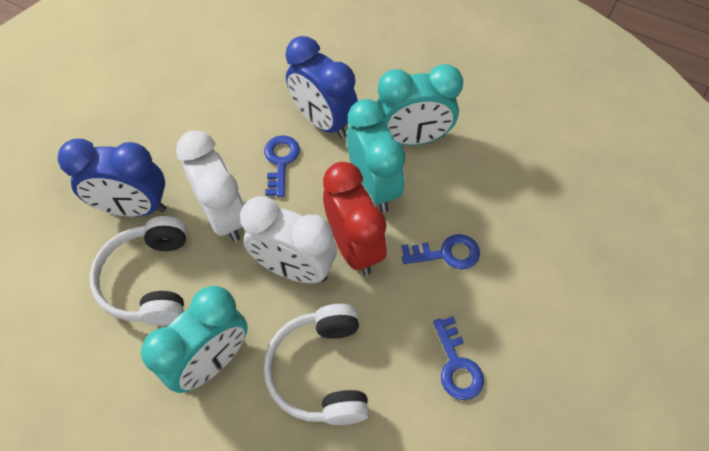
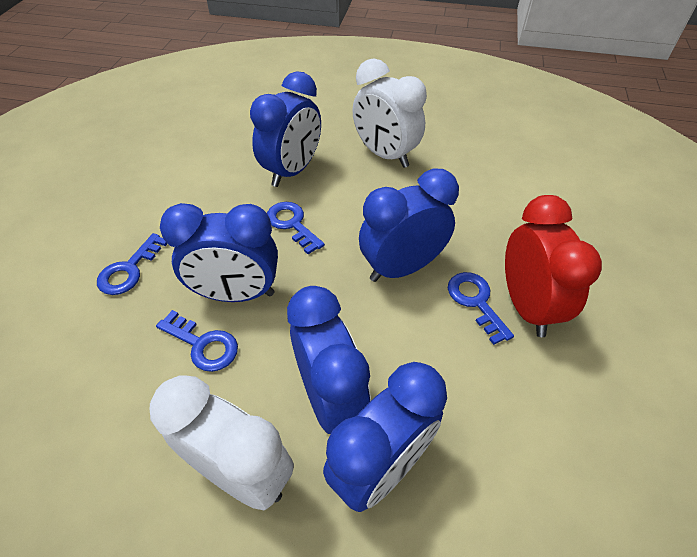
blue clock: [58,139,166,217] [286,36,358,139] = 2 -> [160,203,278,302] [250,71,321,187] [287,286,371,434] [323,362,447,512] [359,168,459,282] = 5
blue key: [264,135,300,197] [402,234,480,269] [433,316,484,400] = 3 -> [97,233,167,295] [156,310,238,372] [267,202,325,254] [448,272,514,345] = 4
turquoise clock: [141,286,248,393] [347,99,405,213] [377,64,463,146] = 3 -> none = 0
white headphones: [90,216,186,326] [263,304,369,425] = 2 -> none = 0

